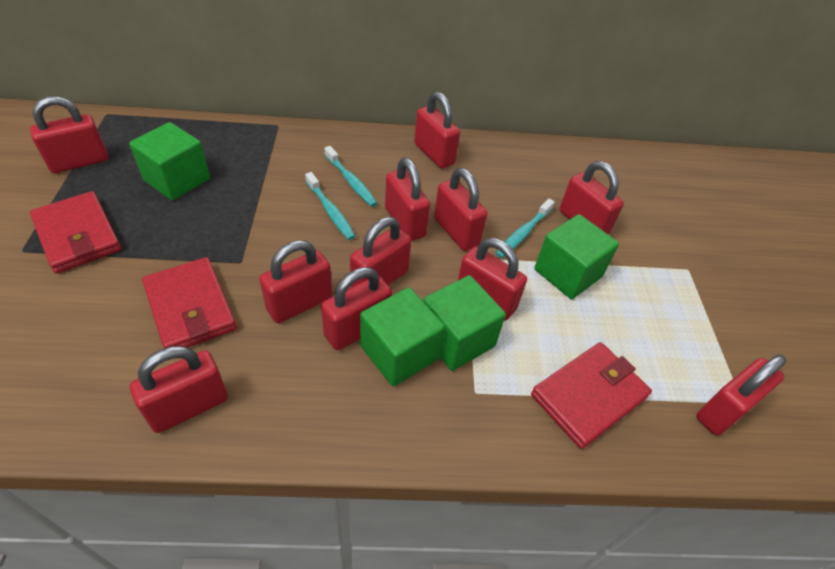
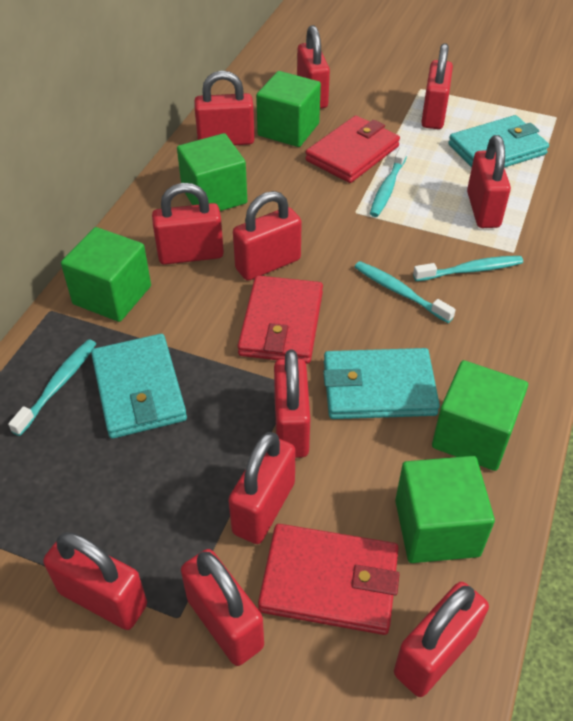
green cube: [129,122,210,201] [360,287,445,387] [423,275,506,371] [534,214,619,299] = 4 -> [61,227,151,322] [177,133,247,211] [256,71,321,147] [395,456,495,563] [432,360,528,471] = 5
turquoise toothbrush: [305,172,356,240] [325,146,377,207] [495,199,555,258] = 3 -> [8,339,96,436] [355,261,456,323] [370,146,407,217] [413,256,523,281] = 4
turquoise wallet: none = 0 -> [91,334,187,439] [323,348,440,419] [448,115,549,168] = 3

